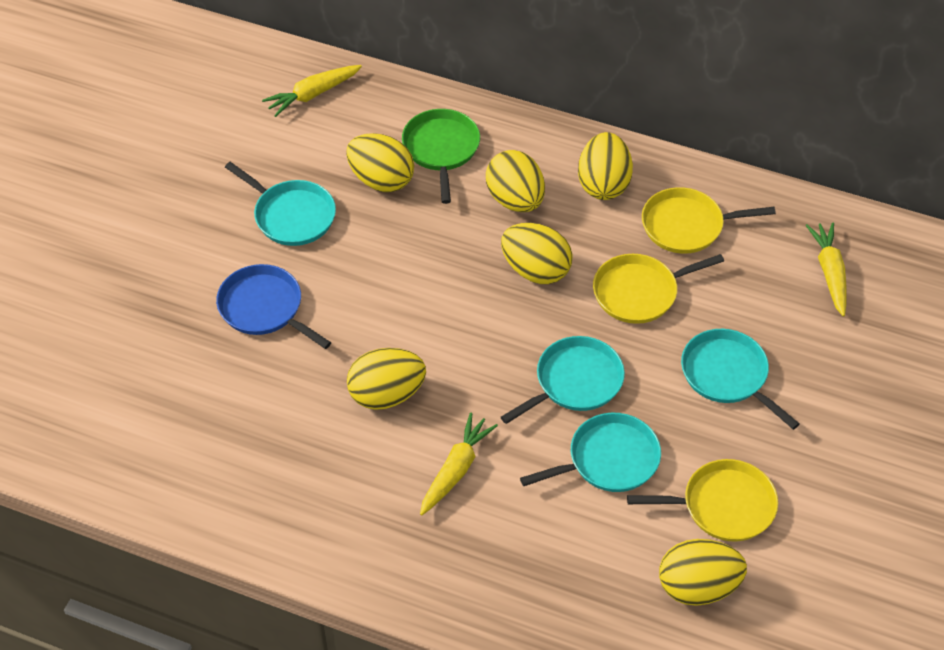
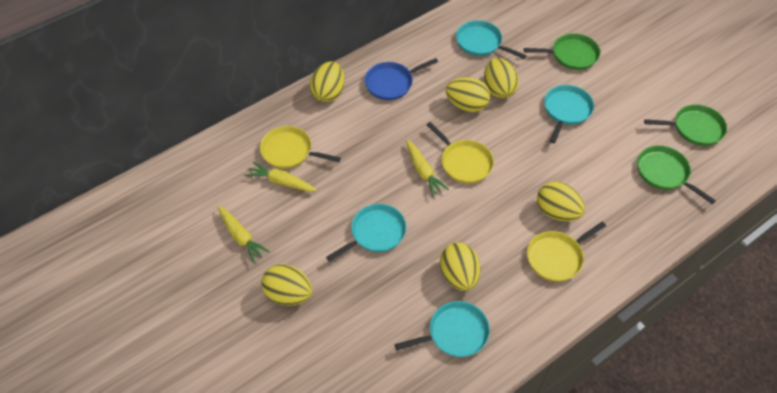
green pan: [402,109,480,204] = 1 -> [524,33,600,70] [637,145,716,204] [644,104,727,146] = 3

